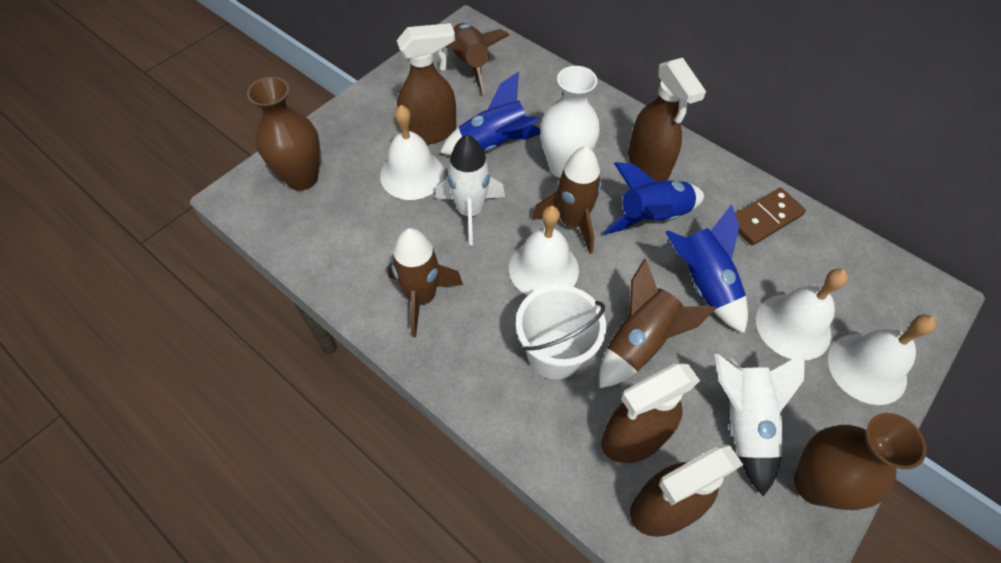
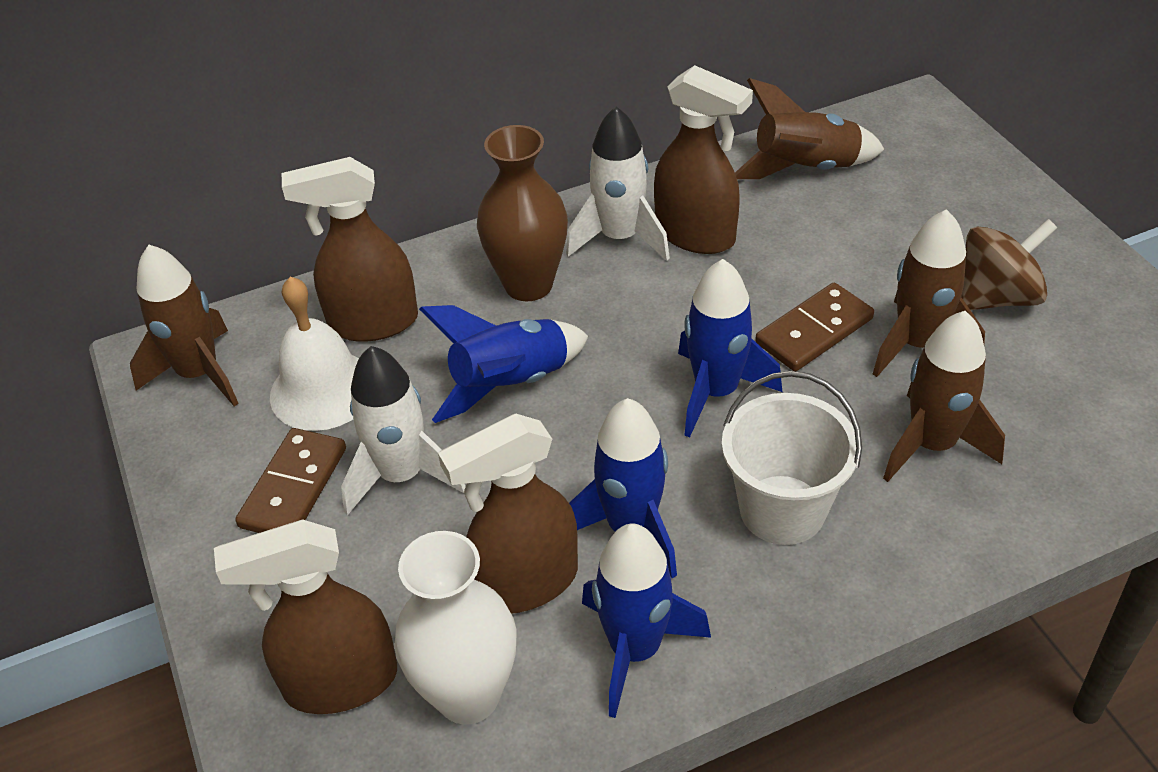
blue rocket: [440,72,541,156] [604,162,704,234] [665,204,748,333] = 3 -> [419,305,588,423] [569,398,677,578] [582,523,711,718] [678,259,782,437] = 4
brown domino: [735,188,806,246] = 1 -> [235,428,346,533] [755,283,874,371] = 2
brown spinning top: none = 0 -> [961,219,1057,310] = 1
brown vase: [247,77,320,191] [794,413,927,510] = 2 -> [477,125,568,301] = 1
white bell: [380,105,444,200] [509,206,579,295] [756,269,848,360] [828,314,937,405] = 4 -> [270,276,359,431] = 1

